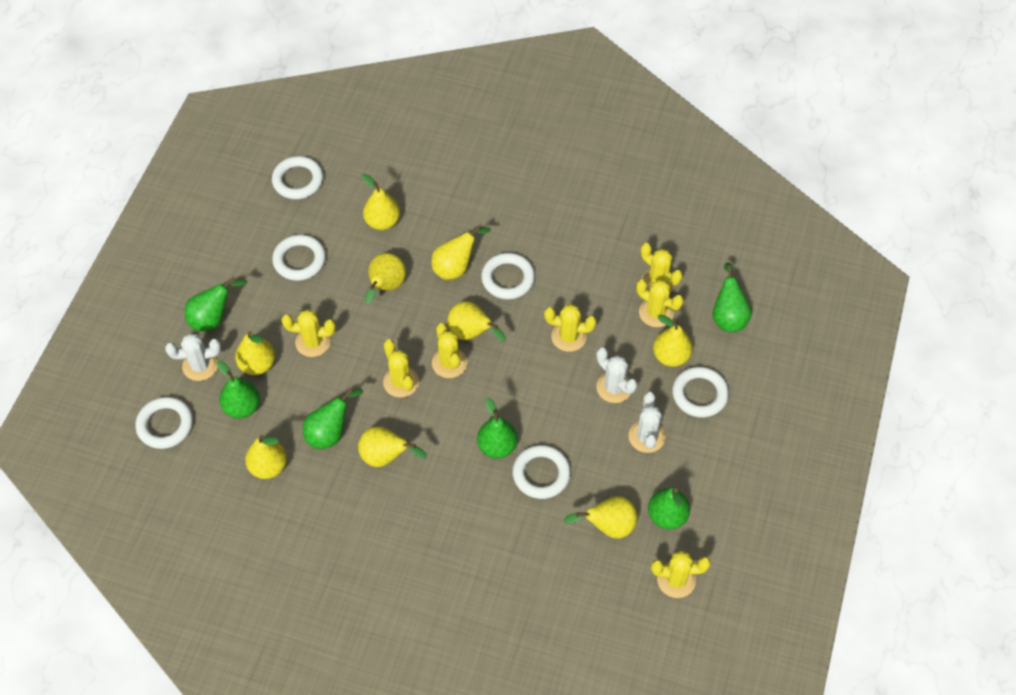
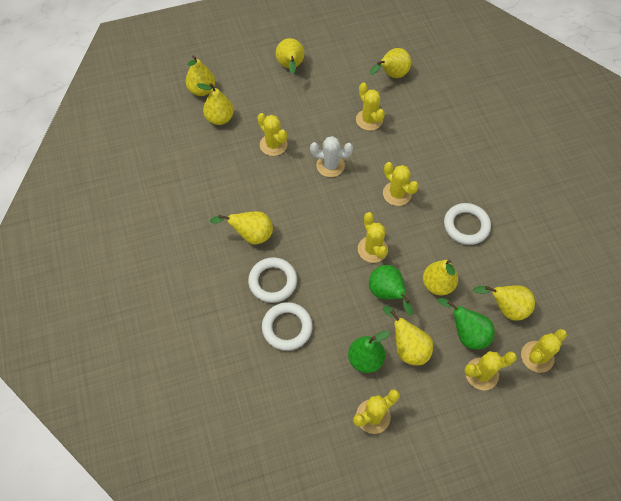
green pear: [185,278,247,331] [217,360,260,419] [303,389,363,449] [477,397,518,459] [648,488,690,529] [713,262,752,332] = 6 -> [348,331,390,373] [369,265,413,316] [438,298,494,350] = 3
white cactus: [165,333,221,381] [596,348,637,403] [628,392,665,453] = 3 -> [310,136,353,177] = 1
white ring: [135,397,193,449] [272,156,323,199] [272,235,326,281] [481,253,535,299] [512,445,571,499] [672,367,729,418] = 6 -> [248,257,297,303] [262,302,313,351] [444,203,491,245] = 3
yellow pear: [235,331,275,375] [245,435,287,479] [358,426,427,467] [362,174,400,230] [365,253,406,304] [431,225,491,280] [447,301,506,341] [564,496,638,539] [653,314,693,367] = 9 -> [186,55,215,96] [197,83,234,125] [210,211,273,244] [276,38,304,74] [370,48,411,78] [383,306,433,366] [423,260,458,295] [473,285,535,321] = 8

